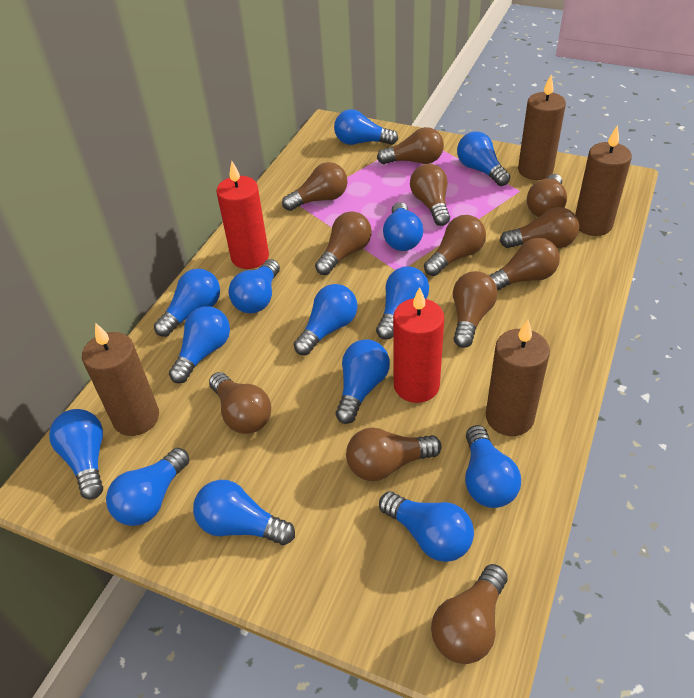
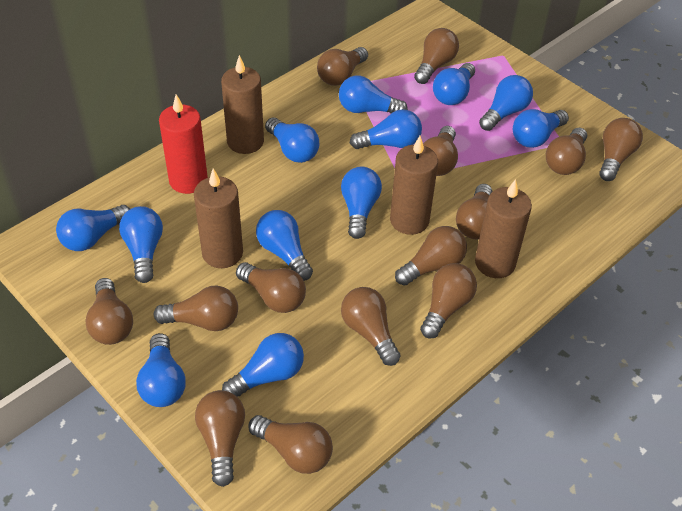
blue light bulb: [49,409,103,500] [106,448,190,526] [154,269,220,337] [169,306,230,383] [193,480,295,545] [228,259,280,314] [293,284,357,355] [334,109,398,145] [336,339,390,424] [376,266,429,340] [379,491,474,562] [383,202,423,251] [457,132,511,186] [465,425,521,508] = 14 -> [56,205,130,251] [119,206,163,283] [136,333,186,407] [222,333,304,397] [256,210,313,281] [265,117,319,163] [339,75,408,113] [341,167,382,239] [350,109,422,149] [433,63,475,105] [479,75,533,131] [513,109,569,148] = 12
brown light bulb: [209,372,271,434] [282,162,348,211] [315,211,372,275] [346,428,442,481] [377,127,444,164] [410,164,450,226] [424,215,486,276] [431,564,508,664] [453,271,498,348] [490,238,560,290] [500,207,579,248] [527,174,567,217] = 12 -> [85,278,133,345] [154,286,238,331] [195,390,245,487] [236,262,306,313] [249,415,333,474] [317,47,368,86] [341,287,400,366] [395,226,467,286] [414,28,459,84] [420,263,477,339] [423,126,458,176] [456,184,492,239] [546,128,587,175] [599,118,643,181] = 14
red candle: [216,161,269,269] [393,287,444,403] = 2 -> [159,94,208,194] = 1

